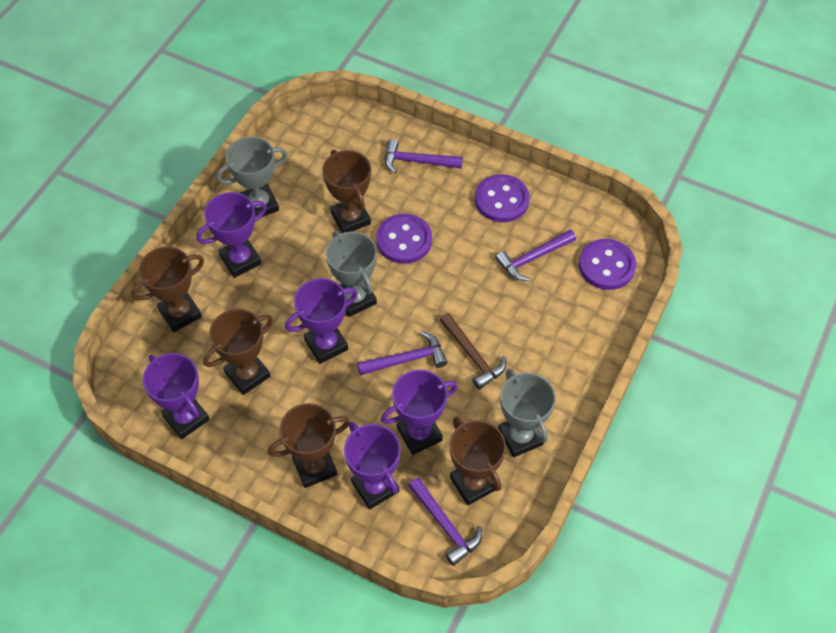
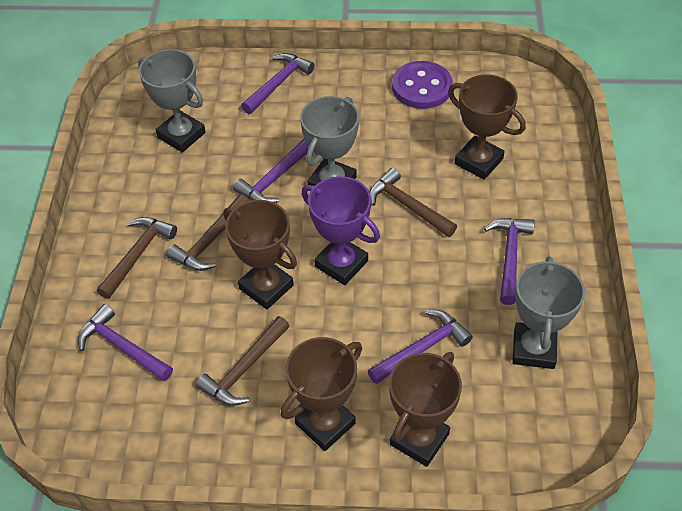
brown hammer: [440,313,506,390] = 1 -> [97,217,177,299] [167,194,249,271] [196,316,289,406] [369,168,457,237] = 4
brown trophy: [131,247,204,332] [203,309,273,395] [268,403,350,488] [322,150,371,233] [450,417,506,505] = 5 -> [223,200,297,309] [281,337,362,451] [389,352,462,467] [448,74,526,180] = 4
purple button: [376,214,432,264] [475,174,530,222] [579,239,636,290] = 3 -> [392,61,453,109] = 1
purple hammer: [357,331,447,375] [385,139,463,173] [408,477,482,566] [495,229,576,281] = 4 -> [78,304,173,382] [233,138,309,203] [241,53,315,114] [368,310,473,384] [484,218,535,305] = 5
purple trophy: [143,353,210,439] [196,192,267,278] [285,278,358,364] [344,422,401,509] [381,370,458,455] = 5 -> [302,176,380,285] = 1

